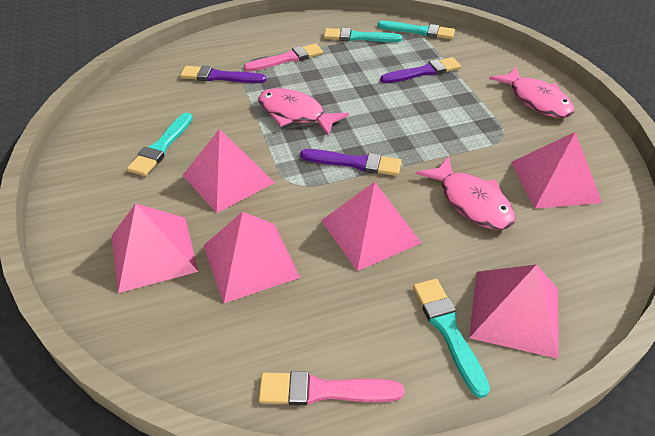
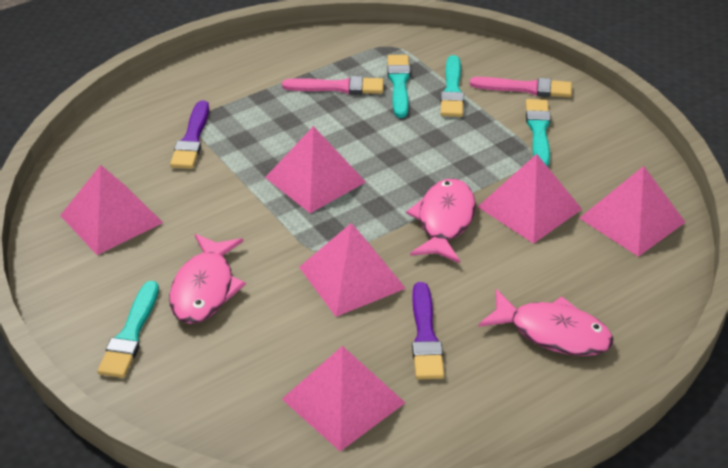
purple brush: [180,66,266,83] [300,149,401,176] [380,57,461,83] = 3 -> [170,100,209,169] [412,282,444,380] = 2

